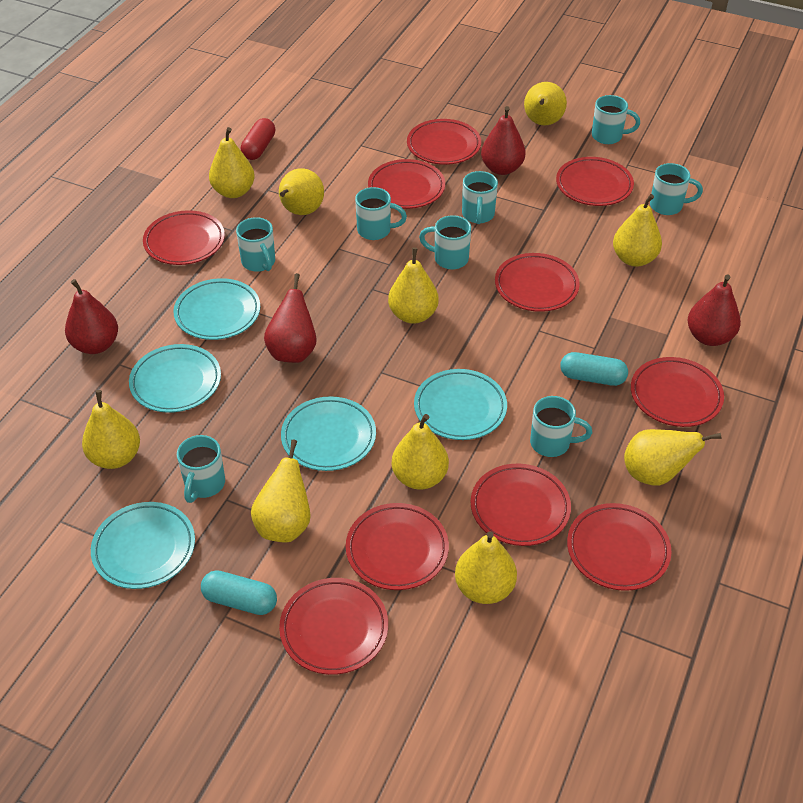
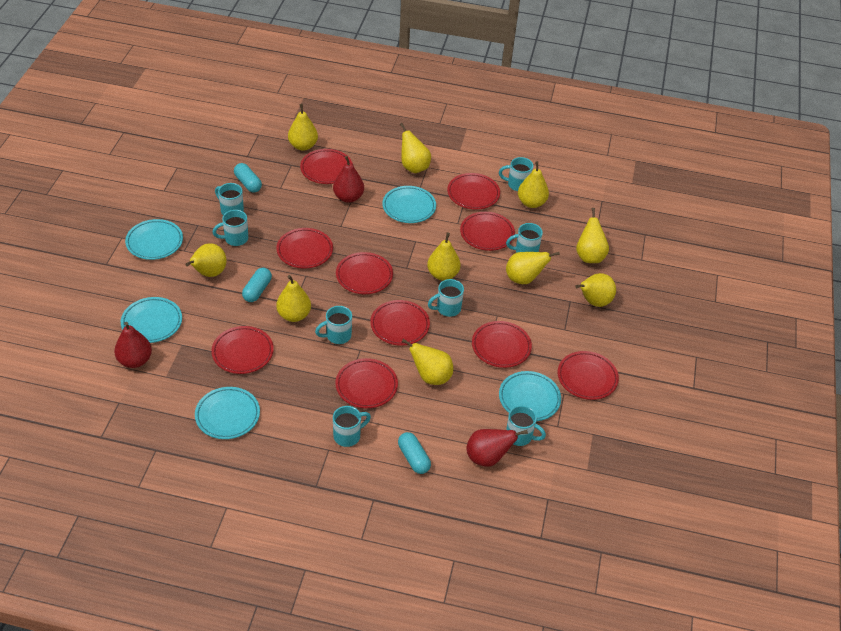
red capsule: [241,118,275,160] = 1 -> none = 0
red pear: [65,279,118,354] [264,273,317,363] [481,106,525,175] [687,274,741,346] = 4 -> [114,322,152,368] [333,156,364,203] [466,429,528,467] = 3
turquoise capsule: [201,570,277,615] [560,352,628,386] = 2 -> [234,163,262,193] [242,268,272,302] [398,432,431,474] = 3

